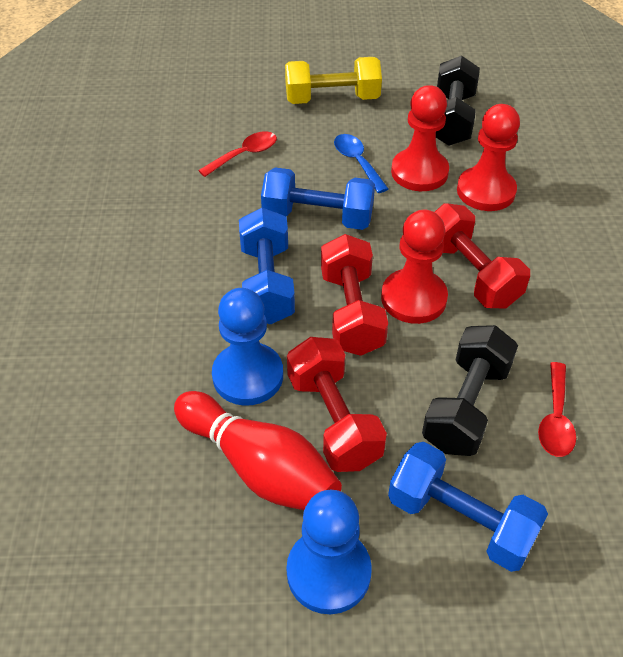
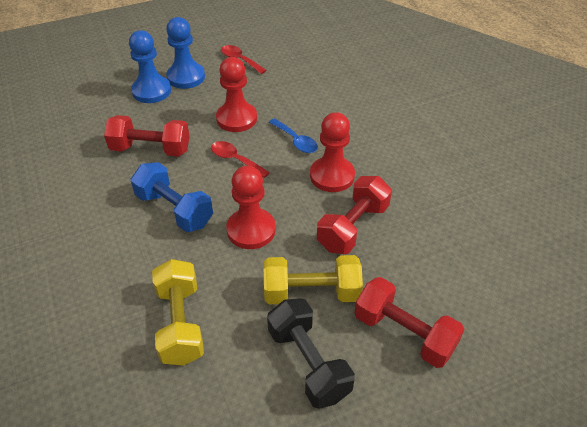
black dumbbell: [422,325,518,456] [436,56,480,146] = 2 -> [267,298,355,409] = 1
blue dumbbell: [239,208,295,325] [261,167,375,230] [388,442,548,572] = 3 -> [131,162,213,232] = 1
red bowling pin: [174,391,342,510] = 1 -> none = 0
yellow dumbbell: [285,57,382,104] = 1 -> [152,259,204,366] [264,255,363,304] = 2

